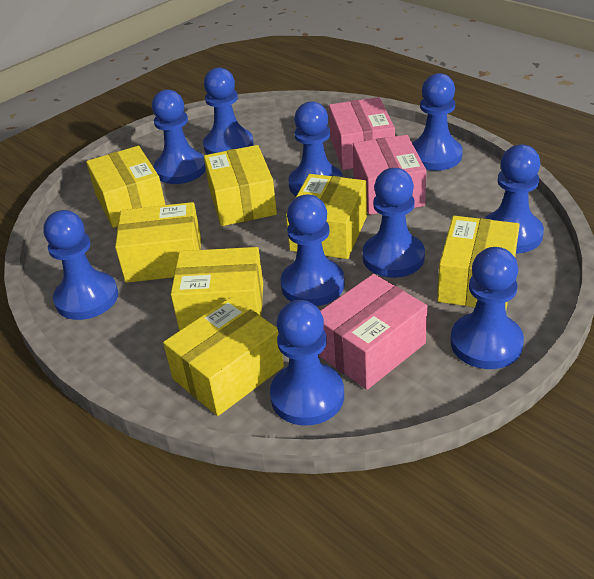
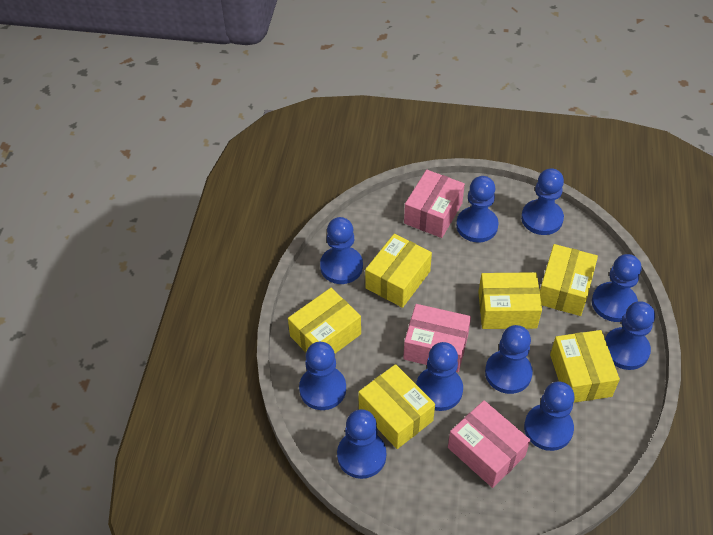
yellow box: [86,146,165,228] [115,202,201,283] [163,297,284,416] [171,247,263,331] [204,145,277,226] [286,174,367,259] [437,216,520,309] = 7 -> [288,288,361,353] [358,364,435,449] [365,234,432,308] [478,272,542,329] [540,244,598,316] [550,330,620,403] = 6

